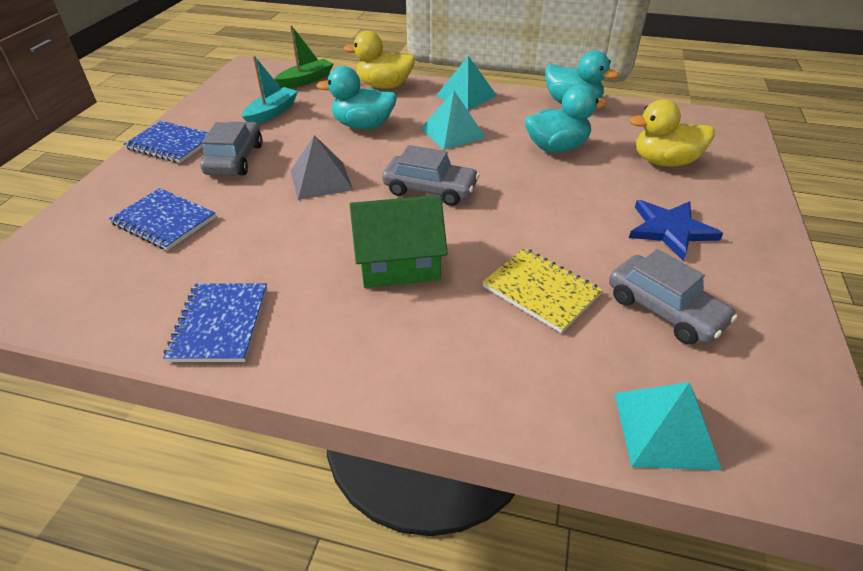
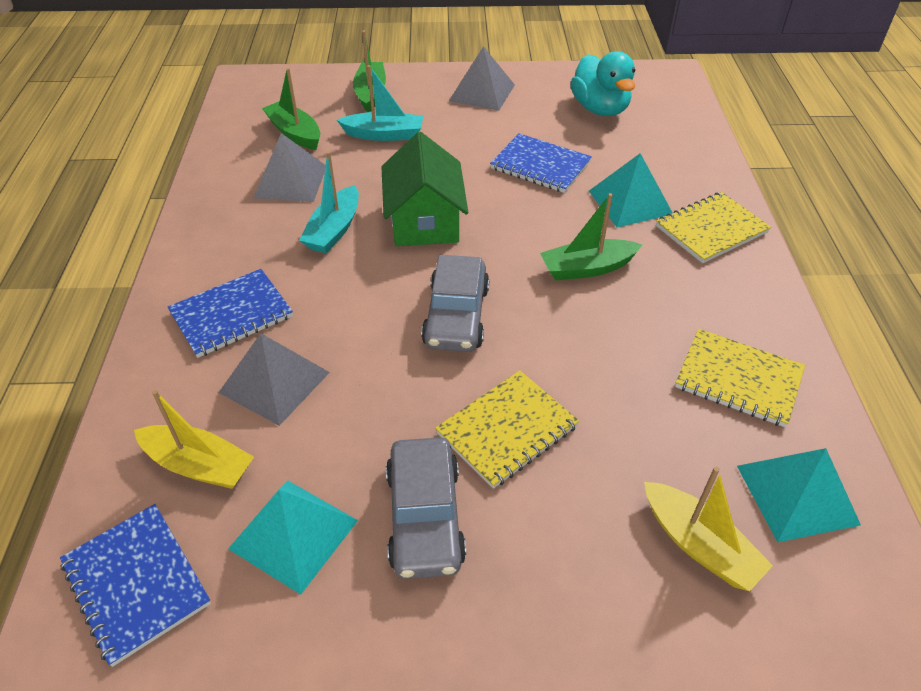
blue star: [629,200,723,260] = 1 -> none = 0
green boat: [274,26,333,88] = 1 -> [262,68,320,150] [353,30,386,112] [540,193,642,280] = 3
grey car: [200,122,263,176] [382,145,479,206] [609,249,737,345] = 3 -> [386,437,466,579] [421,255,489,352] = 2
grey pyramid: [291,135,353,200] = 1 -> [218,333,330,426] [253,133,326,202] [449,46,515,111] = 3
turquoise boat: [242,56,298,124] = 1 -> [299,151,359,253] [337,65,423,141] = 2
turquoise duck: [317,66,397,129] [525,85,607,153] [545,50,619,104] = 3 -> [570,51,635,116] = 1
yellow boat: none = 0 -> [134,390,254,489] [644,467,773,591] = 2
yellow duck: [344,31,415,89] [629,99,715,167] = 2 -> none = 0
yellow notebook: [483,248,603,333] = 1 -> [435,370,579,489] [656,192,771,263] [675,329,805,427] = 3

